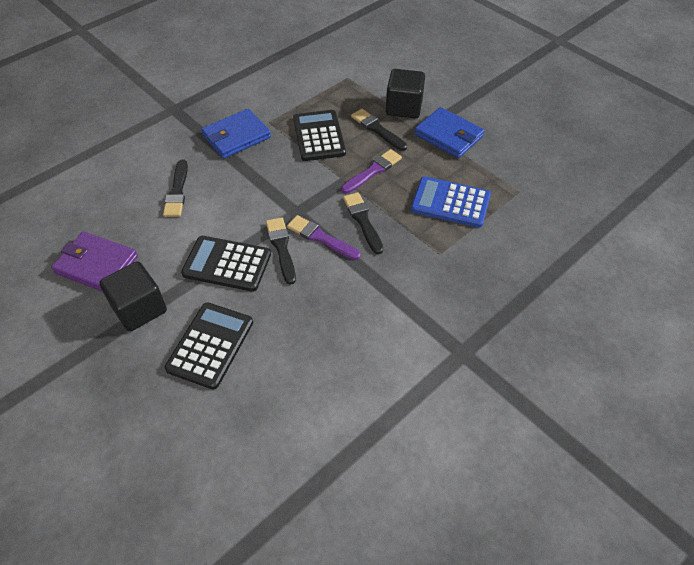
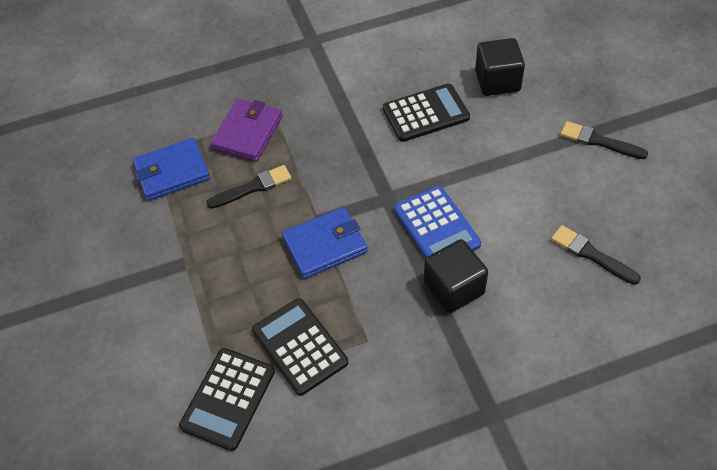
black brush: [163,160,188,217] [266,217,296,285] [343,192,383,254] [351,109,407,151] = 4 -> [206,165,292,209] [551,225,641,285] [560,121,648,159] = 3
purple brush: [287,215,361,260] [341,149,402,194] = 2 -> none = 0

